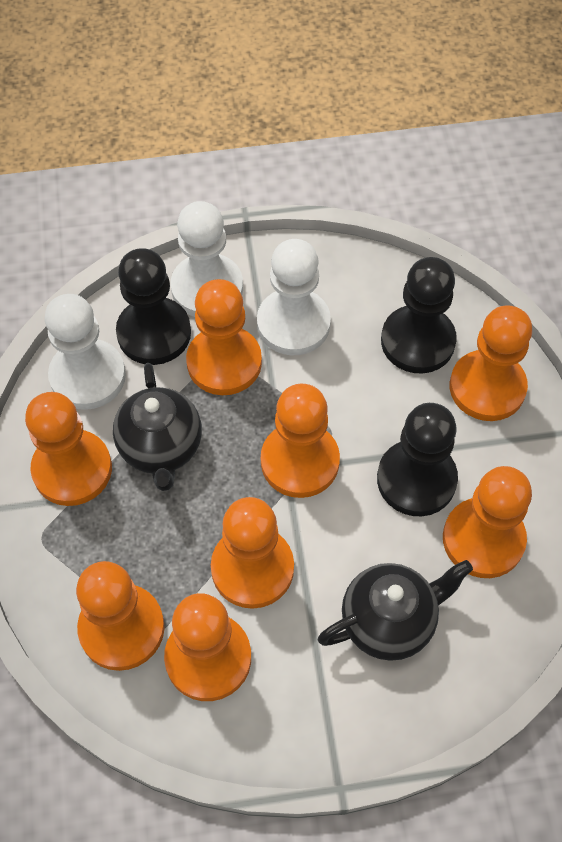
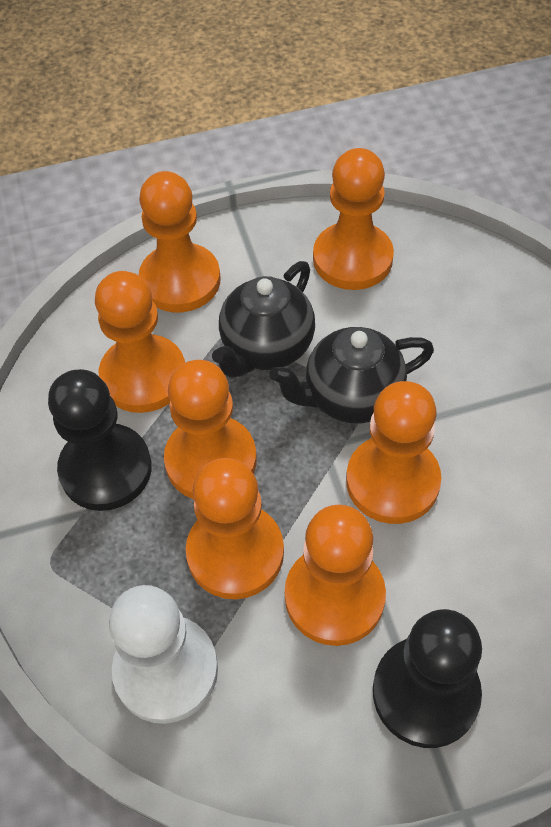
black pawn: [116,248,191,365] [377,403,458,516] [381,257,457,373] = 3 -> [48,369,152,511] [373,609,482,748] = 2
orange pawn: [25,392,112,506] [76,561,165,671] [164,593,251,701] [186,279,262,395] [211,497,294,609] [261,384,340,498] [443,466,532,578] [450,305,532,421] = 8 -> [95,271,185,413] [139,171,221,312] [164,360,257,499] [186,458,284,599] [285,505,386,646] [313,148,394,290] [346,381,441,524] = 7
white pawn: [45,294,126,410] [170,201,243,317] [257,239,331,355] = 3 -> [109,585,218,724] = 1

